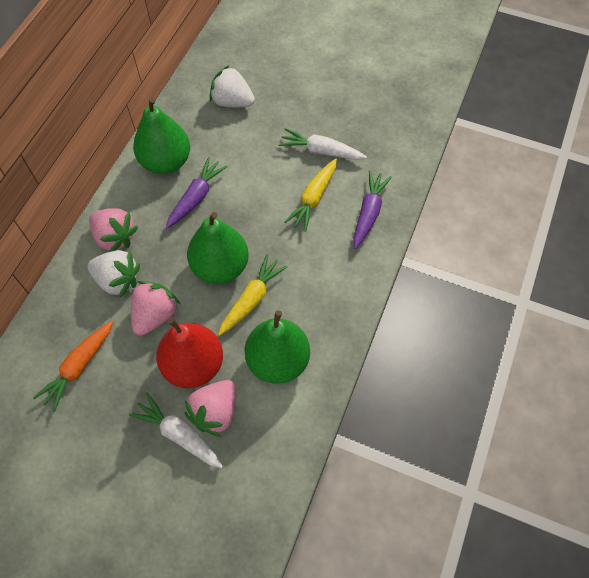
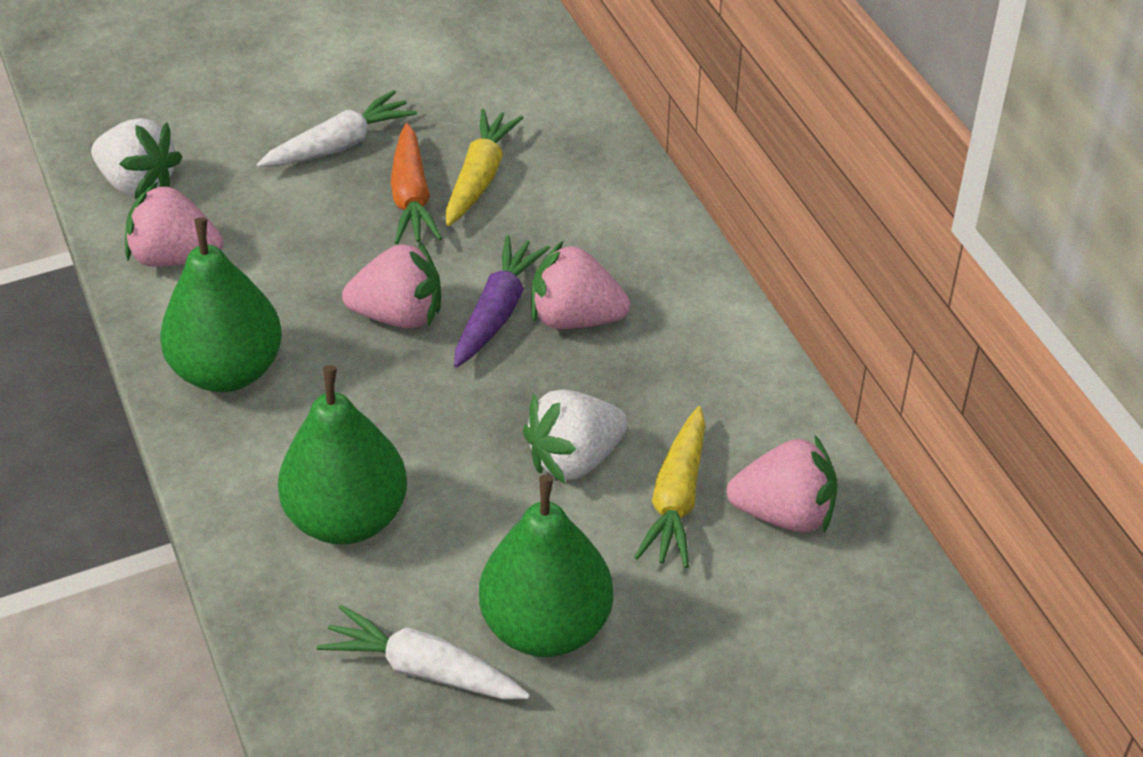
pink strawberry: [89,208,138,252] [131,281,180,336] [185,380,236,437] = 3 -> [125,182,223,267] [342,241,441,328] [531,240,630,329] [726,436,838,533] = 4
purple carrot: [166,157,228,228] [353,171,392,249] = 2 -> [454,235,550,368] = 1
red pear: [156,317,223,388] = 1 -> none = 0

